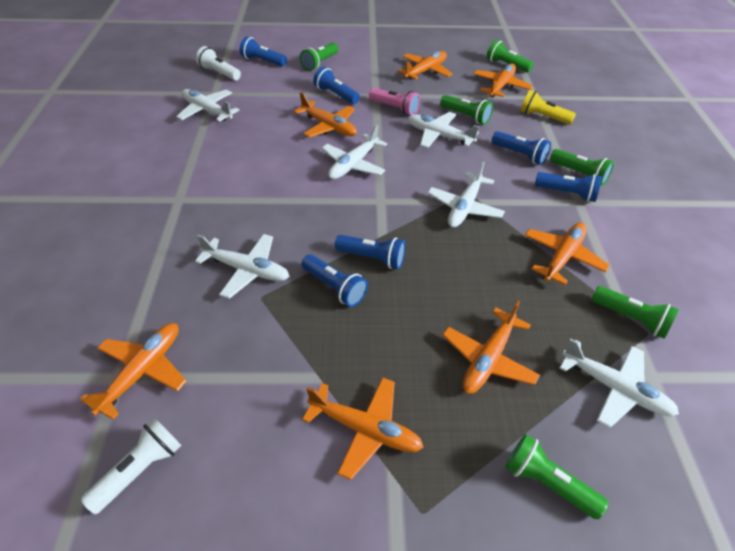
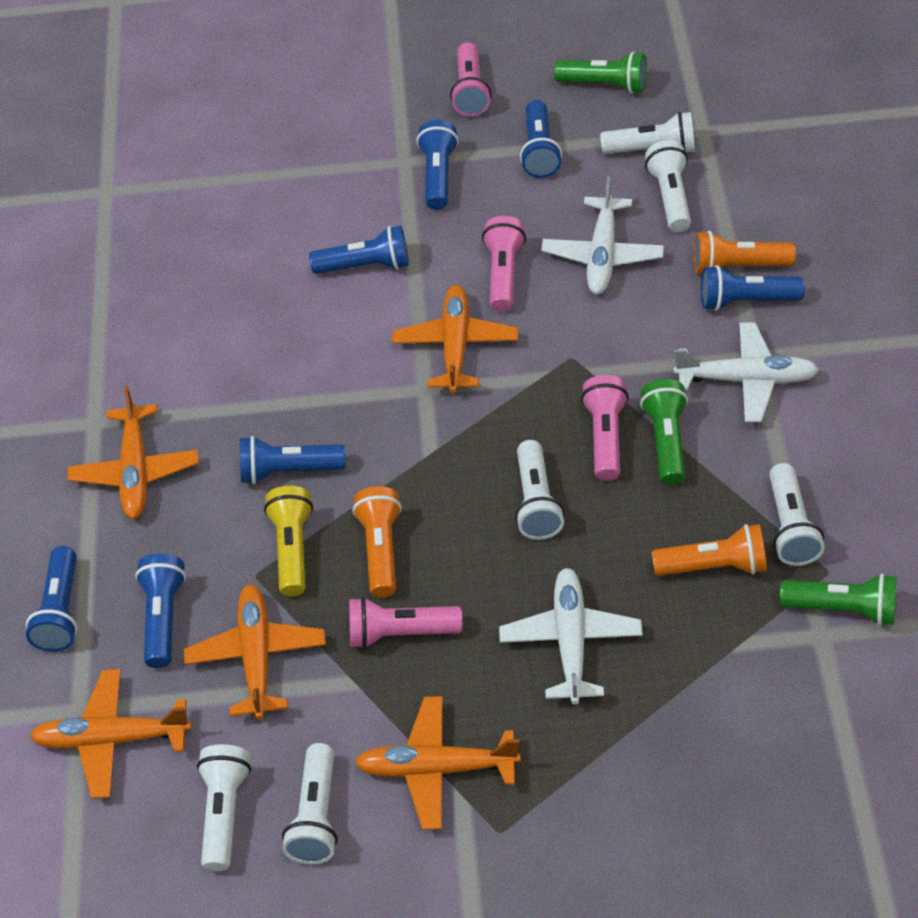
blue flashlight: [240,37,287,66] [301,254,368,307] [313,67,360,104] [335,235,406,269] [492,131,551,165] [535,172,602,202] = 6 -> [26,546,78,652] [135,554,186,668] [240,436,346,484] [309,226,409,274] [416,120,459,210] [520,100,562,178] [701,265,805,311] = 7
green flashlight: [300,43,338,71] [440,95,493,125] [486,40,534,73] [505,434,608,519] [550,149,614,186] [592,286,679,339] = 6 -> [554,52,647,94] [640,379,688,485] [780,573,896,626] = 3
orange flashlight: none = 0 -> [352,486,402,598] [652,524,767,576] [693,231,796,274] = 3
orange plane: [80,323,186,420] [294,92,357,138] [302,377,424,480] [398,51,453,80] [442,301,540,394] [473,64,533,97] [525,223,610,285] = 7 -> [30,669,192,798] [68,386,199,519] [184,585,326,719] [354,696,521,830] [392,285,518,393] = 5
pink flashlight: [369,88,420,115] = 1 -> [349,597,462,649] [450,42,491,117] [482,216,526,312] [581,375,629,481] = 4
white flashlight: [81,418,182,514] [196,46,241,81] = 2 -> [197,744,251,871] [282,743,338,864] [515,440,565,540] [600,112,695,154] [645,140,691,232] [769,463,825,566] = 6
white plane: [176,89,239,122] [195,234,290,299] [322,124,387,179] [407,112,479,148] [428,162,505,228] [560,339,679,428] = 6 -> [499,568,643,705] [541,177,664,294] [674,322,819,422] = 3

